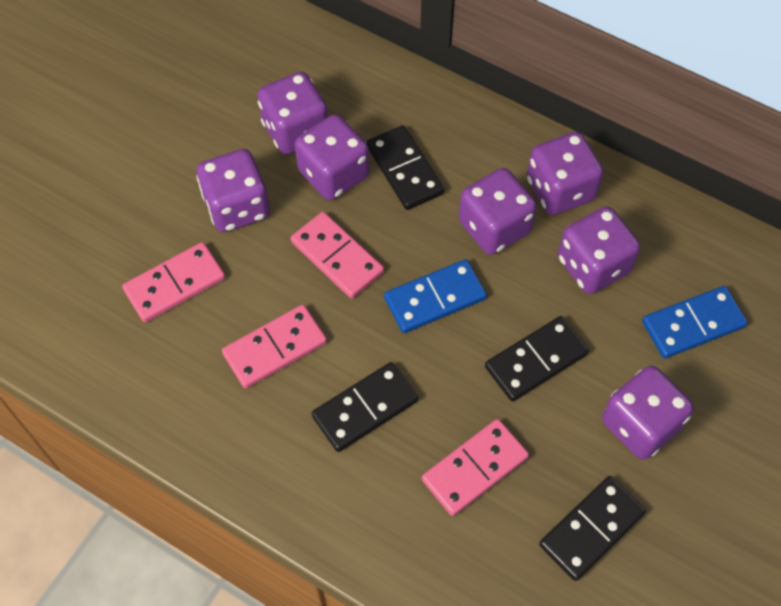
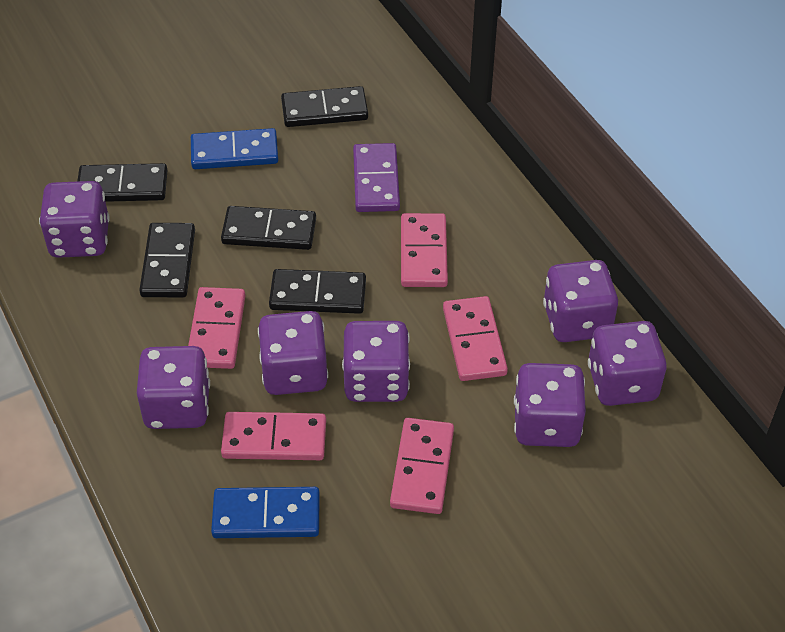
black domino: [312,362,418,452] [366,125,445,210] [485,316,589,402] [539,476,646,581] = 4 -> [77,163,168,202] [139,223,195,297] [221,206,316,250] [269,269,366,314] [281,86,368,127] = 5
pink domino: [122,242,225,322] [222,304,327,389] [291,212,384,299] [422,419,529,516] = 4 -> [188,287,245,369] [221,412,326,460] [390,418,454,514] [401,213,448,287] [443,296,508,381] = 5
purple domino: none = 0 -> [353,143,400,212] = 1

